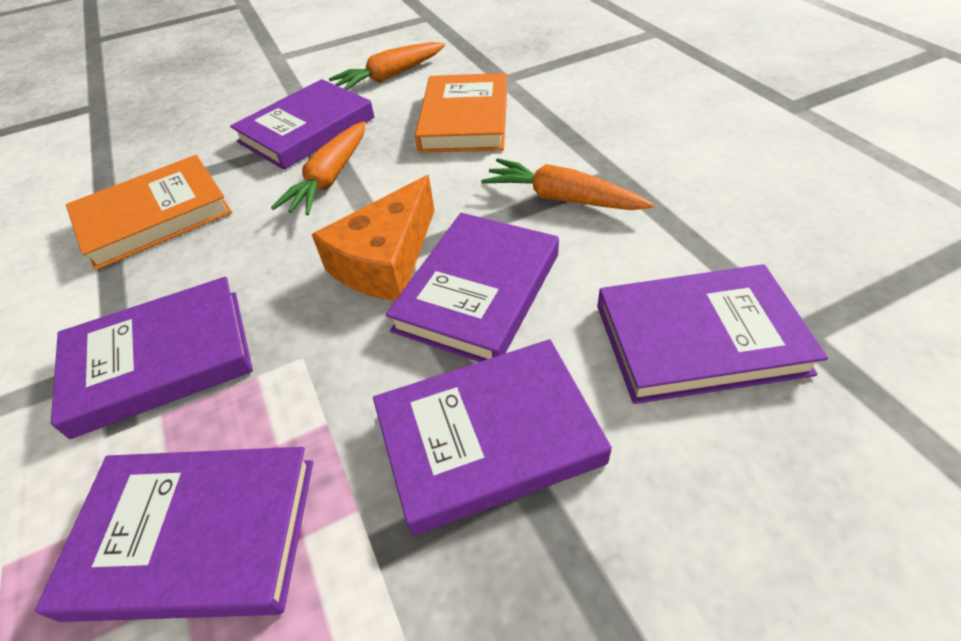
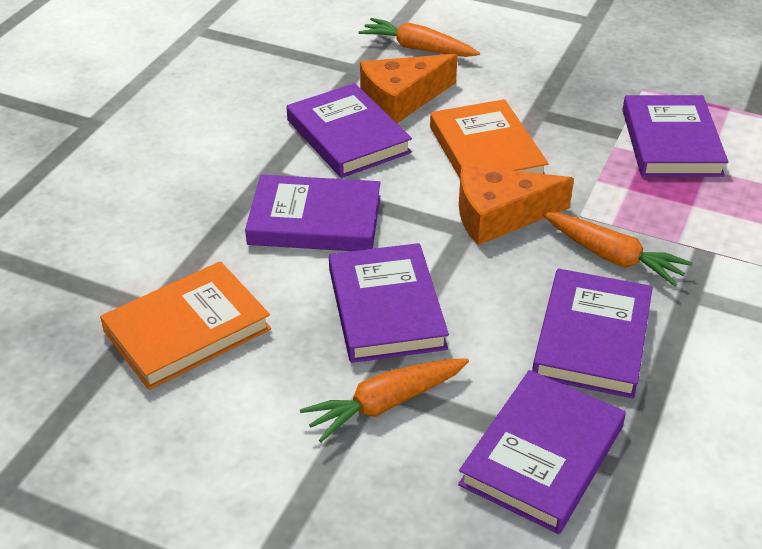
orange cheese: [312,175,435,301] = 1 -> [360,54,458,123] [459,165,574,245] = 2

